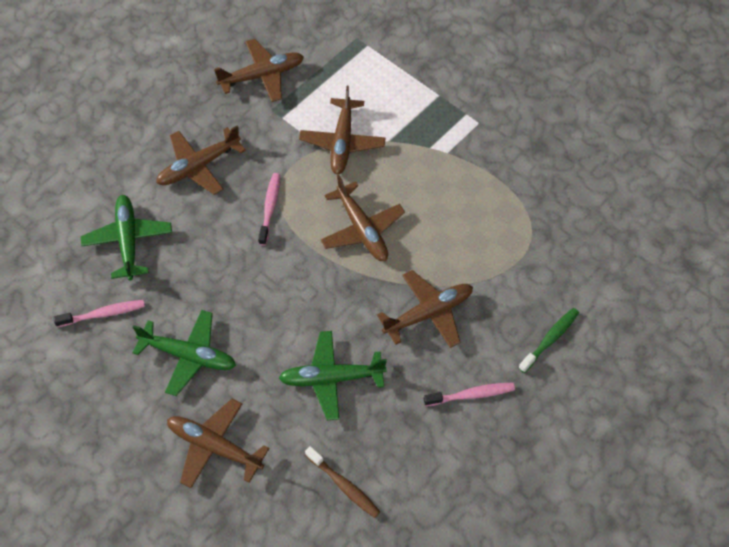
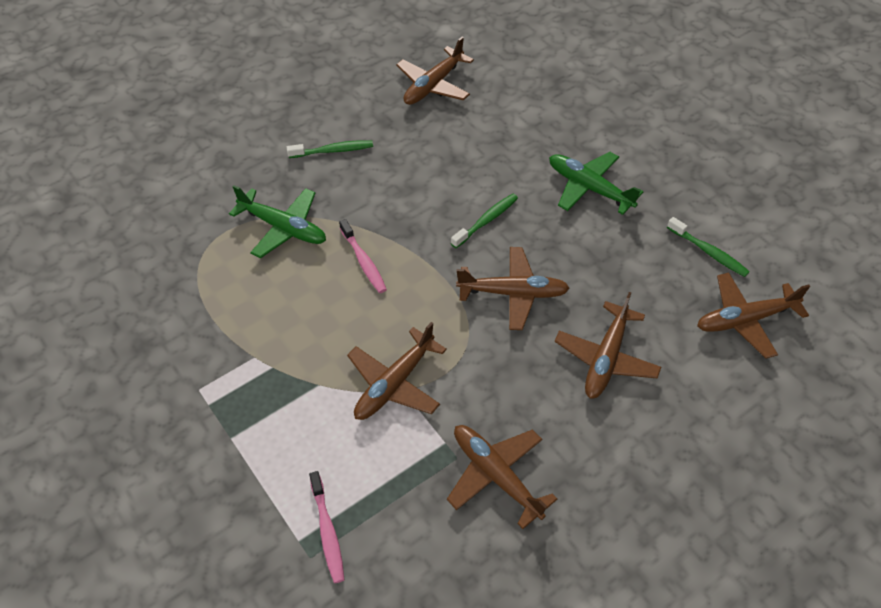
brown toothbrush: [305,446,380,518] = 1 -> none = 0
green plane: [81,195,172,280] [133,310,236,396] [279,331,387,420] = 3 -> [229,185,326,258] [549,152,643,215] = 2
green toothbrush: [519,308,579,373] = 1 -> [287,140,373,158] [451,194,518,248] [667,217,750,277] = 3
pink toothbrush: [53,300,145,327] [258,173,280,246] [424,383,515,406] = 3 -> [309,471,344,583] [339,219,387,293] = 2

